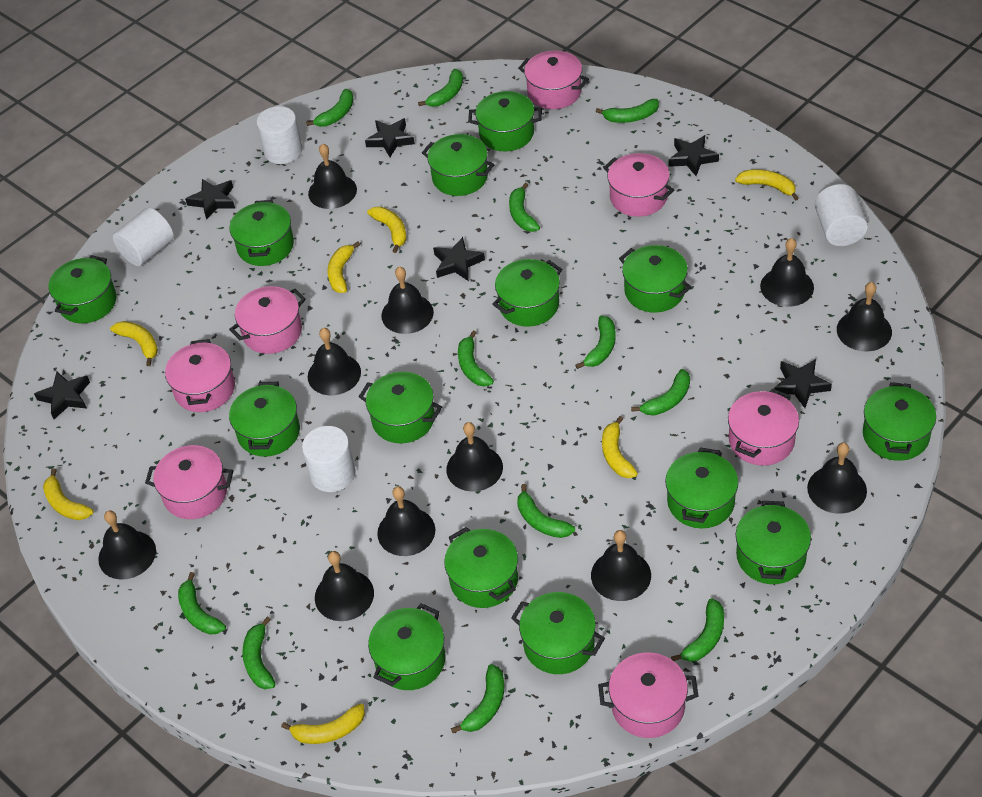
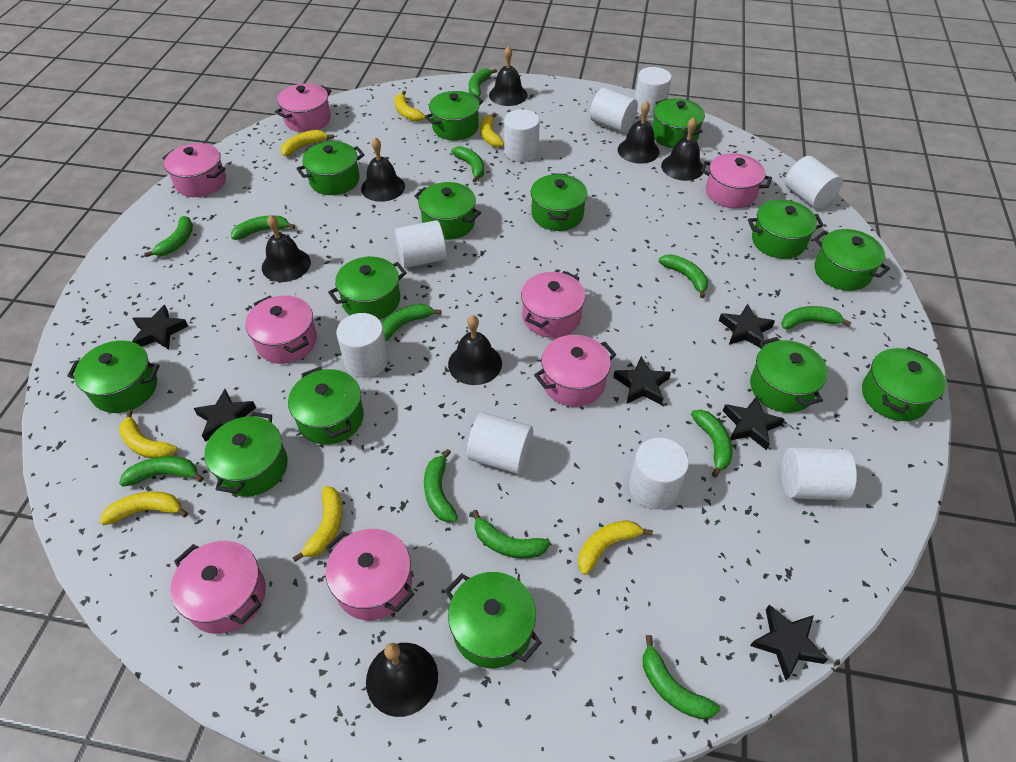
black bell: [98,510,156,580] [308,144,357,209] [308,328,361,395] [315,551,374,621] [377,486,436,556] [381,266,434,334] [446,422,503,492] [591,530,651,601] [760,238,814,307] [807,442,867,514] [837,282,892,351] = 11 -> [262,215,311,282] [361,137,405,202] [366,643,438,717] [448,315,502,385] [489,46,527,106] [618,101,660,164] [661,117,703,181] = 7
pink pot: [145,445,233,519] [165,339,235,412] [229,286,306,354] [518,51,589,109] [598,653,698,738] [603,153,674,217] [728,388,799,466] = 7 -> [162,143,226,197] [170,541,266,634] [245,295,317,364] [275,83,332,132] [326,529,415,620] [521,271,585,338] [534,335,616,407] [701,153,772,208] = 8
white cylinder: [113,207,174,266] [257,106,303,164] [302,426,356,492] [815,184,868,246] = 4 -> [336,313,389,378] [395,220,447,268] [467,412,533,474] [504,109,540,162] [590,88,638,133] [629,438,689,509] [635,67,672,117] [782,447,857,500] [785,156,843,209] = 9

